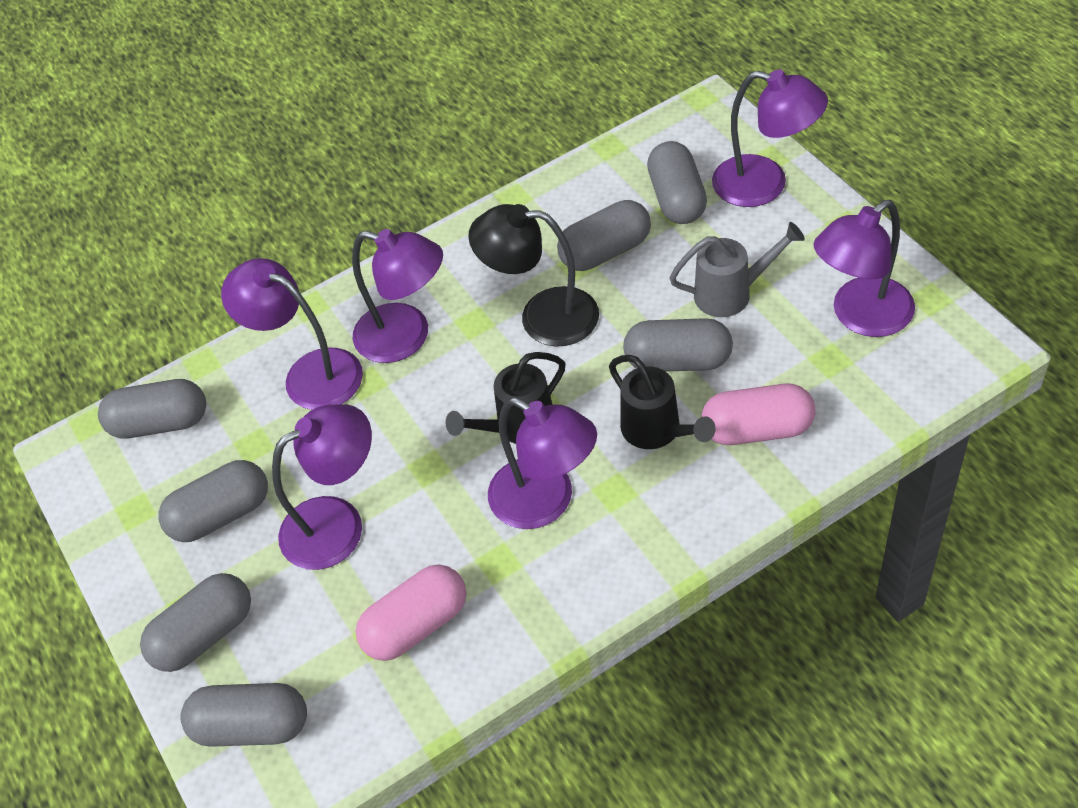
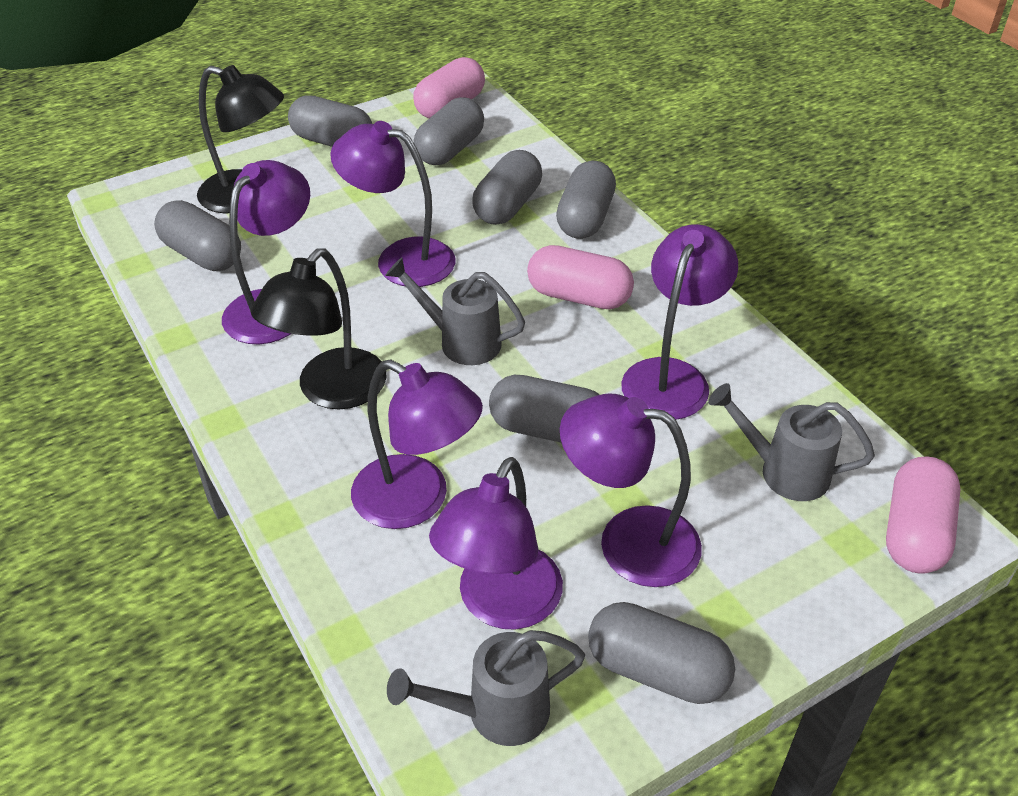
black lamp: [468,204,599,346] = 1 -> [197,65,284,213] [251,248,387,409] = 2
black watering can: [446,352,565,444] [609,355,716,449] = 2 -> none = 0
grey watering can: [669,222,805,317] = 1 -> [385,258,525,365] [387,630,585,746] [708,383,875,501] = 3
pink capsule: [356,564,466,661] [701,384,816,445] = 2 -> [413,57,485,118] [527,245,634,309] [886,456,960,573] = 3

